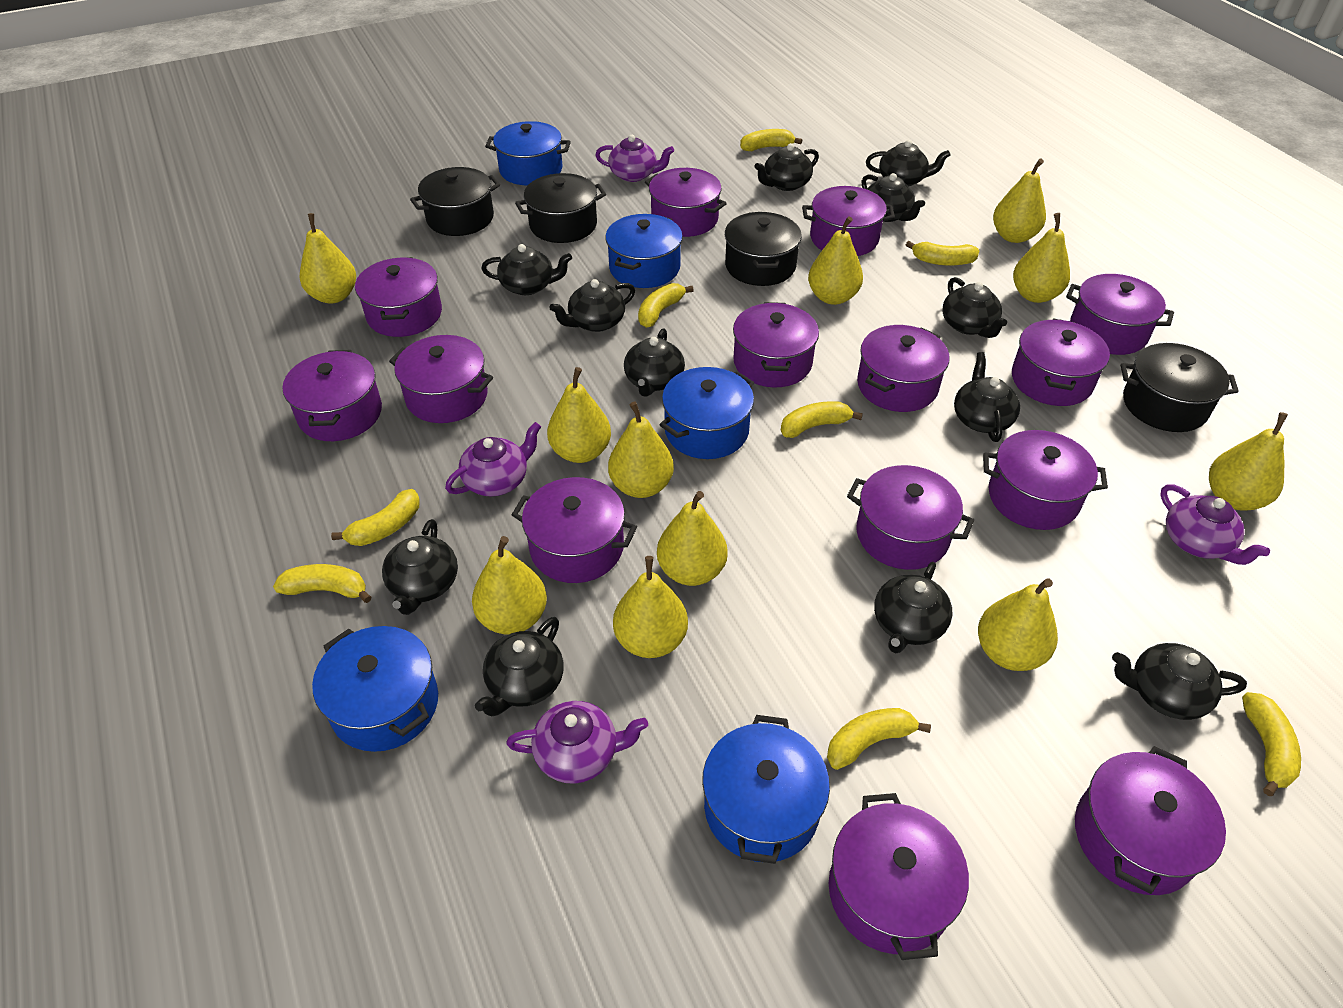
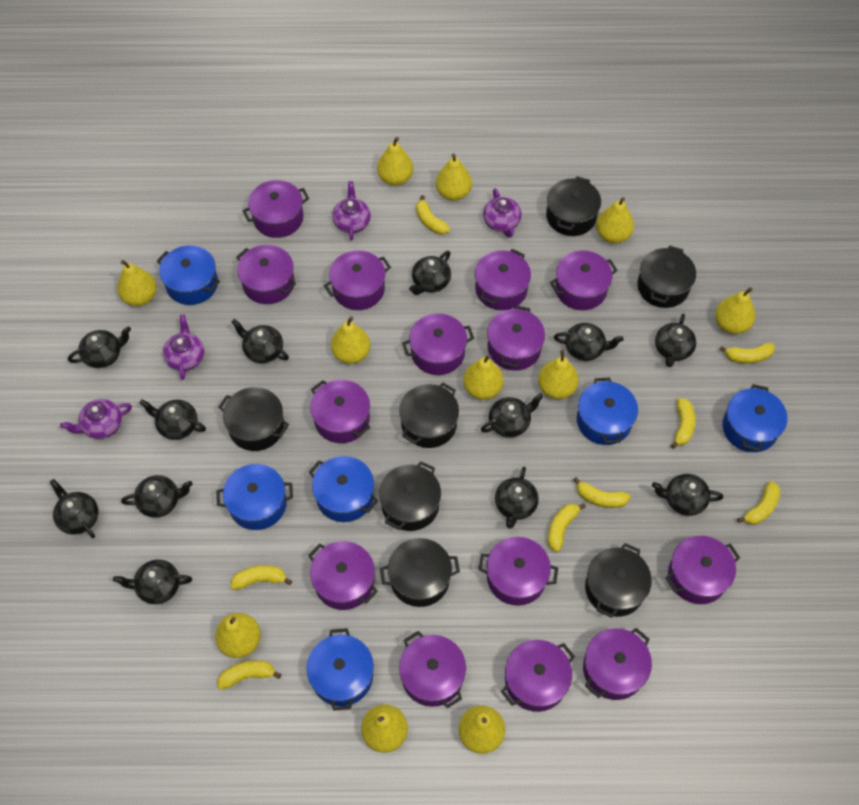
black pot: [410,167,500,236] [515,173,606,243] [725,212,802,286] [1121,343,1239,432] = 4 -> [218,387,289,451] [379,461,441,531] [380,538,460,607] [399,383,459,448] [546,176,601,236] [585,543,652,618] [637,245,696,308] = 7
blue pot: [312,626,438,752] [485,121,571,185] [605,214,683,288] [660,367,754,459] [702,715,830,864] = 5 -> [157,245,220,305] [216,464,293,530] [307,628,374,711] [309,456,379,522] [577,377,638,445] [722,384,787,452] = 6

